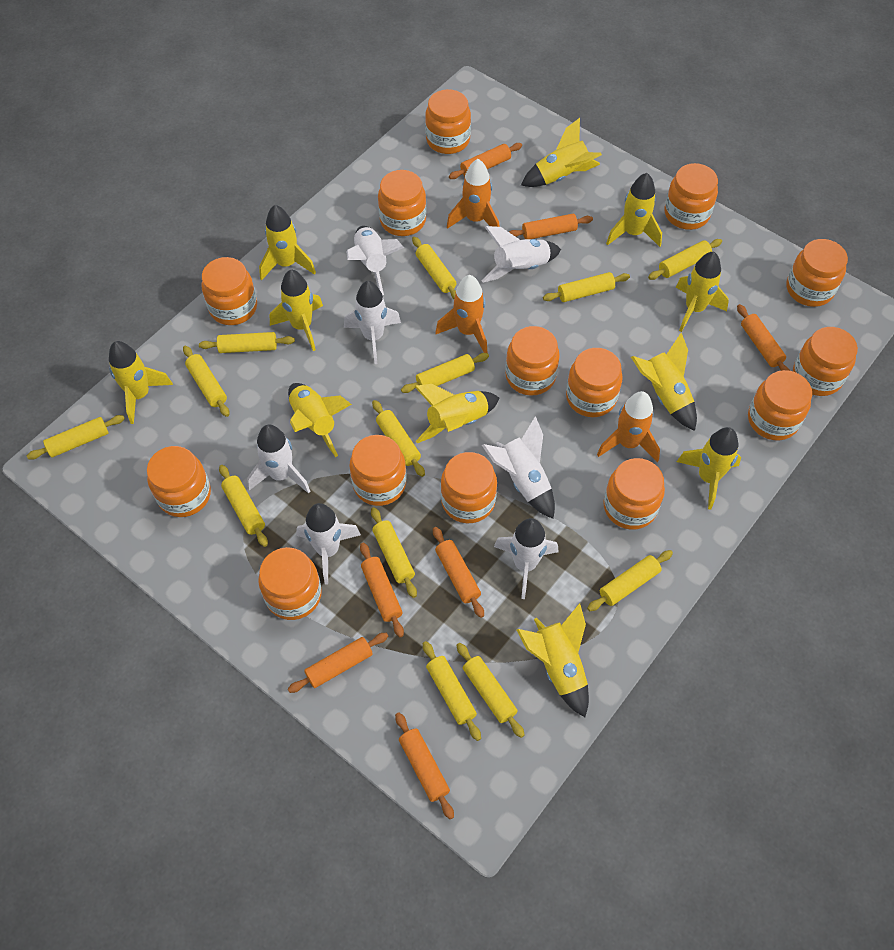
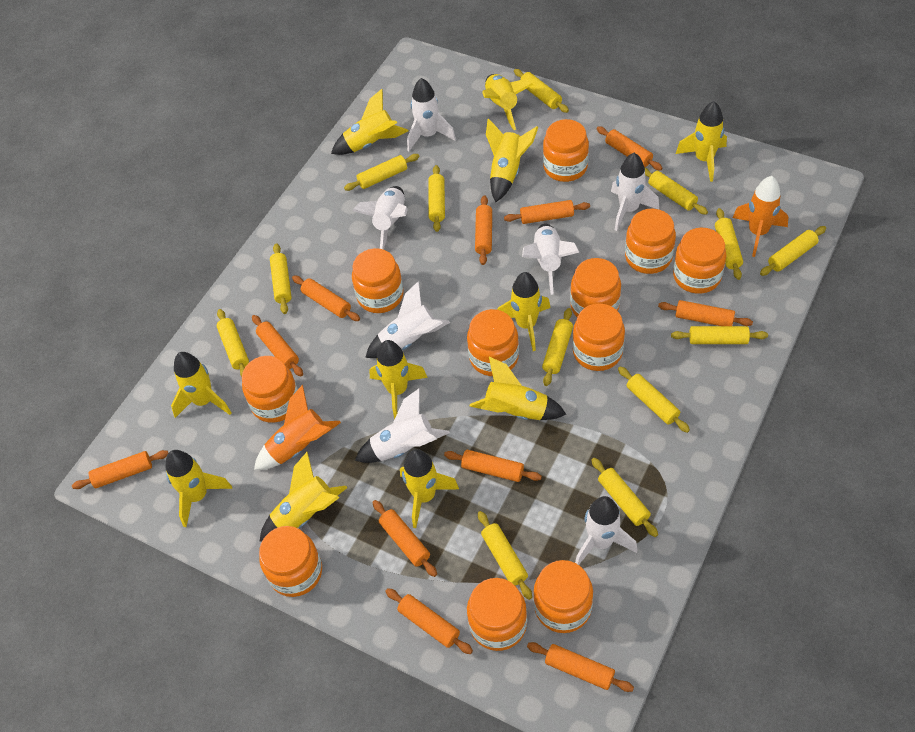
orange jar: [147,446,211,517] [202,257,257,325] [258,547,322,620] [349,435,406,506] [378,170,426,236] [425,89,471,154] [441,452,497,523] [505,326,560,396] [566,348,623,417] [603,458,665,530] [665,163,718,230] [748,370,812,440] [787,239,848,307] [793,327,858,396] = 14 -> [242,356,298,423] [259,526,322,597] [352,248,404,313] [467,309,519,376] [467,578,527,651] [533,560,593,633] [543,119,589,182] [570,258,621,317] [572,303,625,371] [625,209,676,274] [673,228,726,294] = 11
orange rocket: [436,275,488,353] [447,159,500,229] [597,391,660,462] = 3 -> [254,385,341,470] [733,176,789,257] = 2
orange rolling pin: [288,633,388,693] [360,543,404,637] [395,712,454,819] [433,527,484,618] [449,143,522,179] [509,214,593,239] [737,304,790,371] = 7 -> [72,450,168,489] [252,315,303,377] [292,276,360,321] [372,500,437,577] [385,588,473,654] [444,450,542,482] [475,195,492,265] [504,200,590,224] [527,642,634,692] [597,126,663,171] [658,300,753,326] = 11

